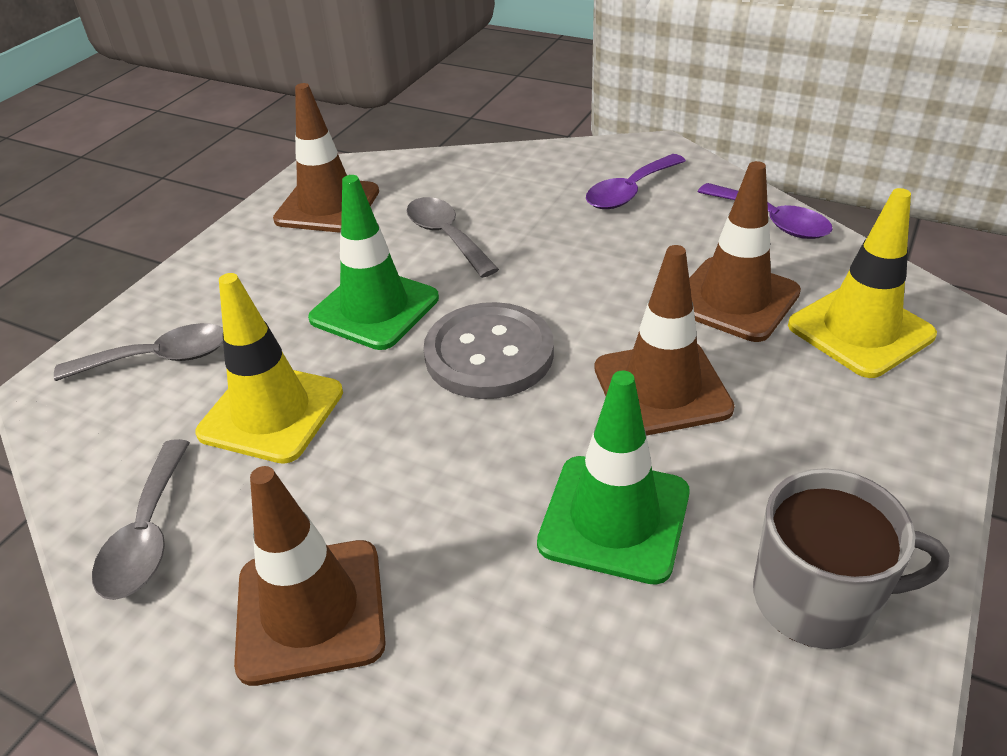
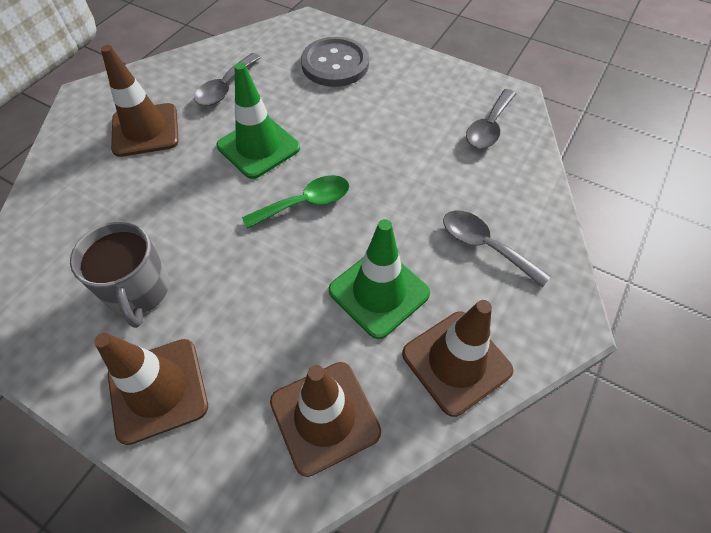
green spoon: none = 0 -> [242,175,349,229] = 1
purple spoon: [586,154,686,209] [698,183,833,239] = 2 -> none = 0
yellow traffic cone: [195,273,343,464] [788,188,937,378] = 2 -> none = 0

